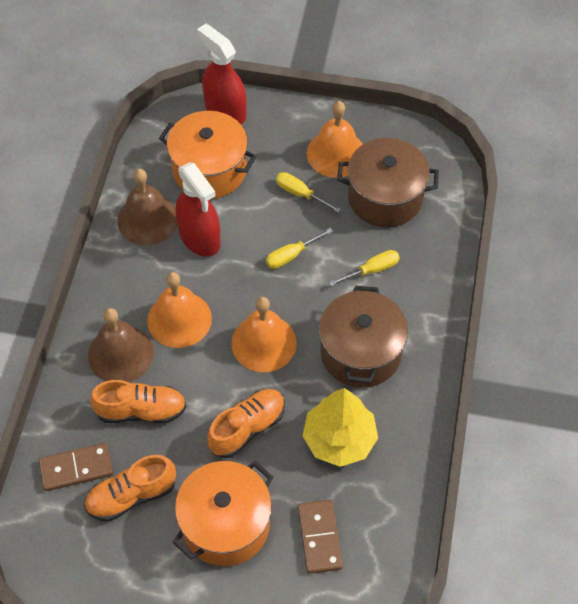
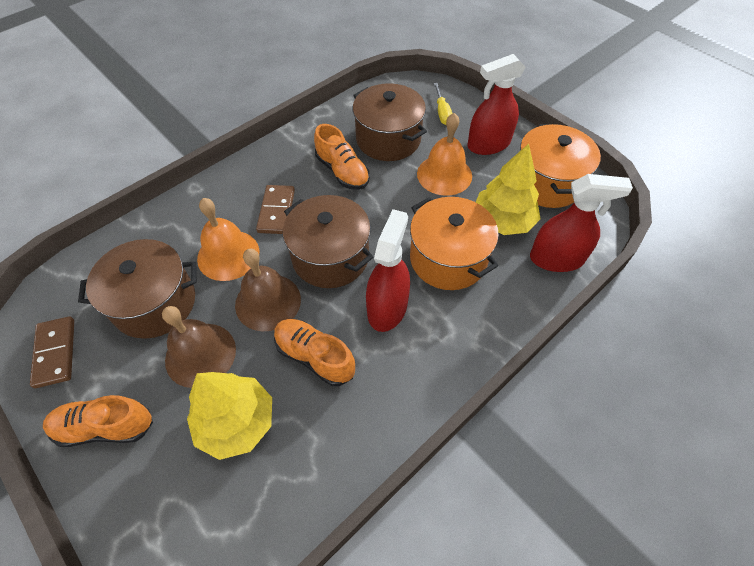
brown pot: [319,286,408,387] [337,138,439,227] = 2 -> [78,239,197,339] [283,195,373,288] [353,83,427,161] = 3
orange bell: [147,272,212,348] [232,297,297,372] [307,101,363,178] = 3 -> [197,198,259,281] [417,113,472,196] = 2
red spray bottle: [176,162,221,257] [197,24,247,124] = 2 -> [366,209,410,332] [468,54,526,155] [530,174,633,272] = 3
yellow screwdriver: [266,228,333,269] [276,172,341,213] [329,250,400,286] = 3 -> [434,83,453,125] = 1
yellow tree: [303,388,378,467] = 1 -> [187,372,272,460] [476,144,540,235] = 2

